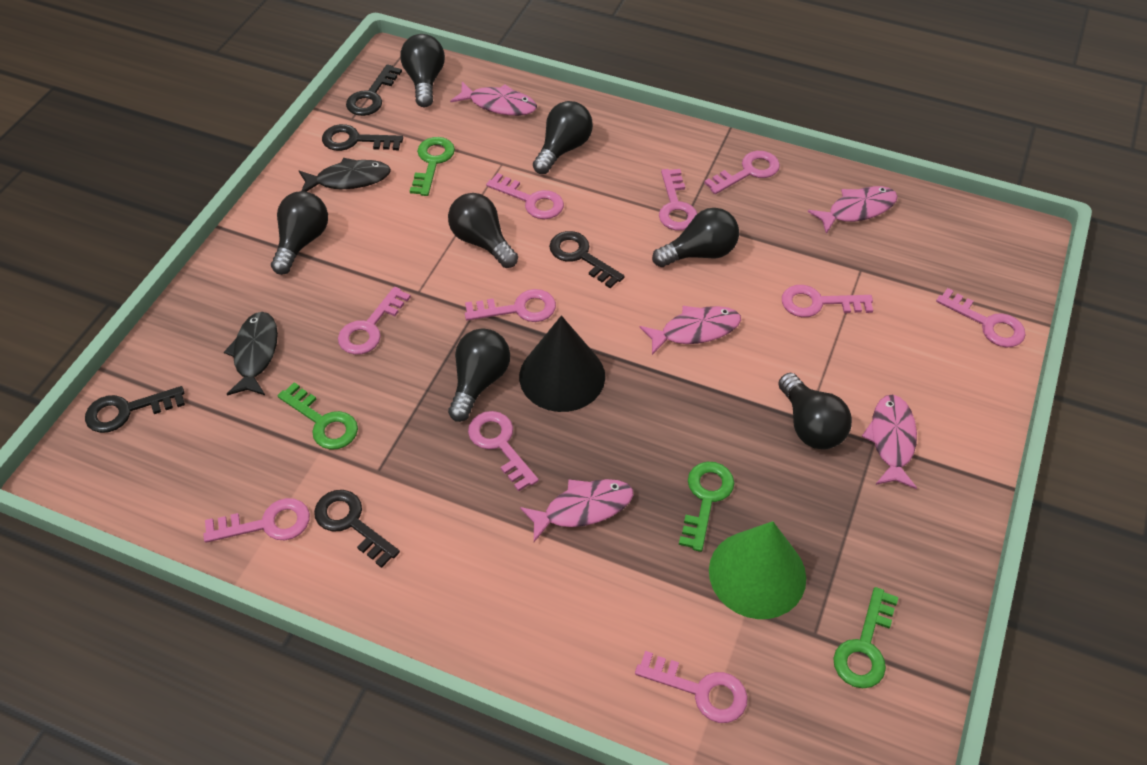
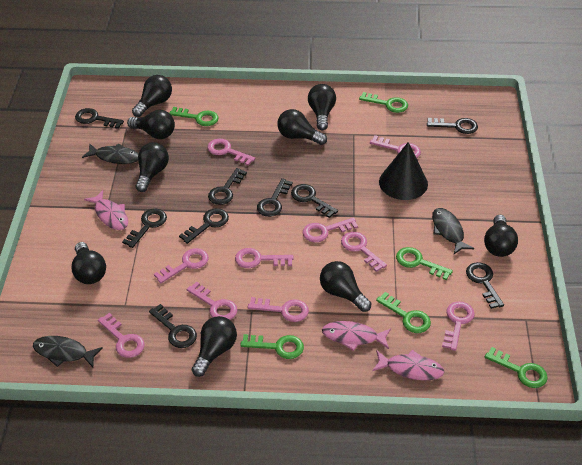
black fish: [224,312,278,395] [299,158,391,192] = 2 -> [33,336,103,367] [82,143,138,164] [432,208,474,254] = 3
black key: [85,386,185,433] [314,490,400,568] [322,124,403,151] [346,64,402,116] [549,231,625,288] = 5 -> [75,108,124,129] [122,209,167,248] [149,304,197,348] [179,208,229,244] [208,168,247,205] [257,178,293,217] [291,184,338,218] [427,118,478,134] [466,262,504,309] = 9
black light bulb: [271,191,328,275] [400,34,445,107] [448,193,518,268] [448,328,510,422] [533,101,593,174] [652,208,739,267] [778,373,852,449] = 7 -> [71,242,106,284] [127,110,175,139] [132,75,172,117] [136,142,169,192] [192,316,237,377] [277,109,327,145] [308,84,336,130] [320,261,371,312] [484,215,518,257] = 9
green cone: [709,521,806,619] = 1 -> none = 0
green key: [277,382,358,450] [410,137,455,196] [679,462,734,552] [833,587,899,688] = 4 -> [170,107,219,126] [240,334,304,359] [359,92,408,113] [376,292,431,333] [396,247,453,280] [485,347,548,388] = 6
pink fish: [450,82,537,116] [520,479,633,542] [639,306,741,355] [808,186,898,234] [862,395,917,489] = 5 -> [84,190,128,230] [322,321,391,351] [372,350,445,380] = 3

